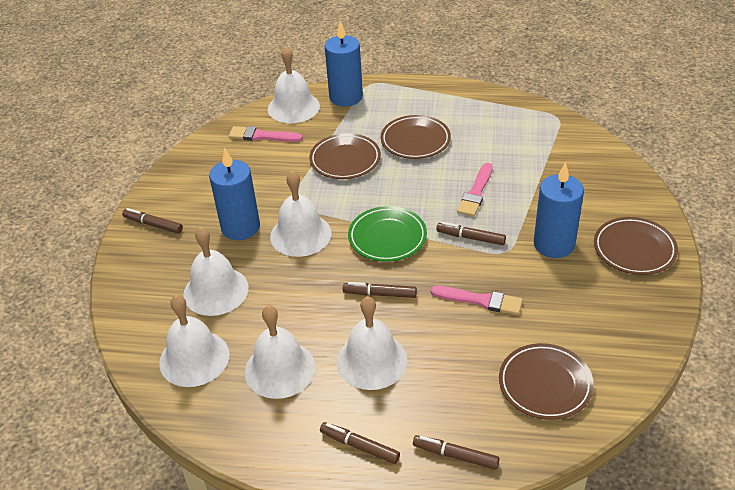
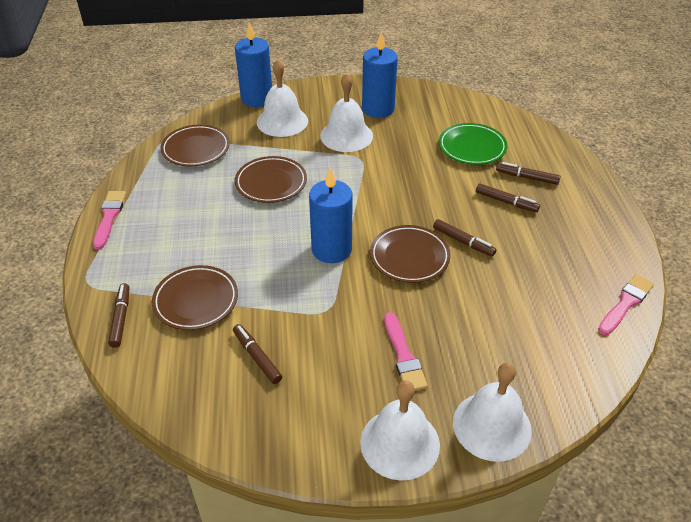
white bell: [159,295,230,387] [183,227,249,316] [245,305,316,399] [268,46,320,123] [270,171,332,257] [337,296,408,390] = 6 -> [257,59,308,137] [320,73,373,152] [360,381,440,481] [453,363,532,462] = 4

